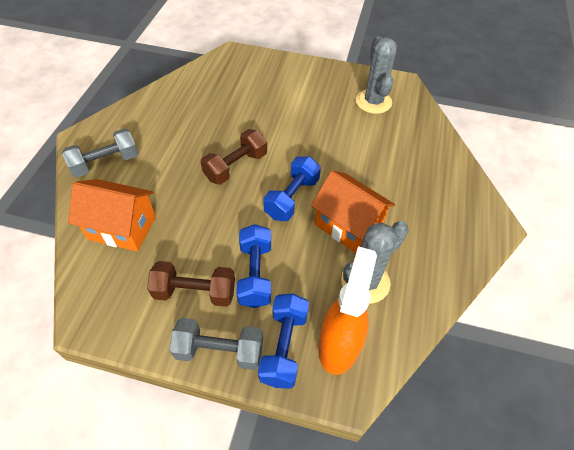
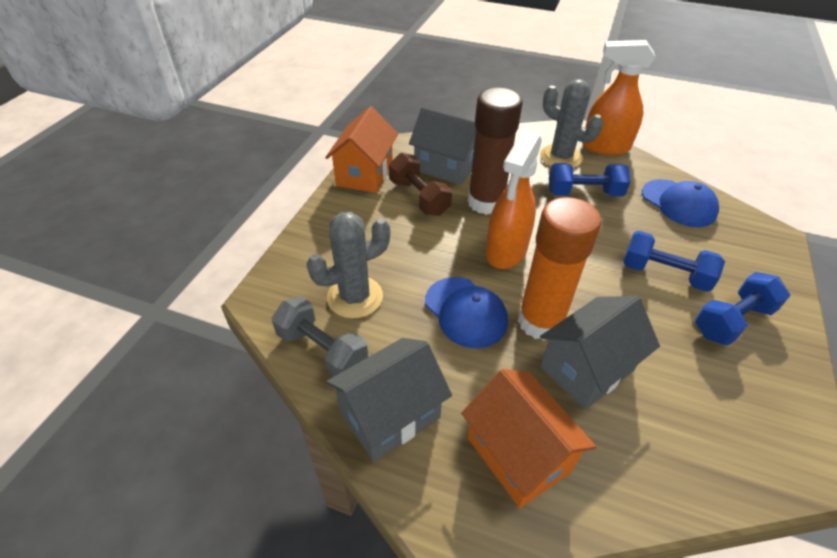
blue cap: none = 0 -> [425,277,508,348] [642,179,719,227] = 2
brown dumbbell: [147,261,235,307] [201,129,267,185] = 2 -> [389,153,452,216] = 1
brown glue stick: none = 0 -> [468,87,523,215] = 1
grey dumbbell: [62,129,138,177] [169,318,263,370] = 2 -> [272,297,368,377] = 1
grey house: none = 0 -> [326,338,452,462] [409,107,476,185] [540,296,660,410] = 3
orange glue stick: none = 0 -> [518,197,601,341] = 1
orange spray bottle: [318,246,377,375] = 1 -> [486,131,542,269] [582,40,656,155] = 2

